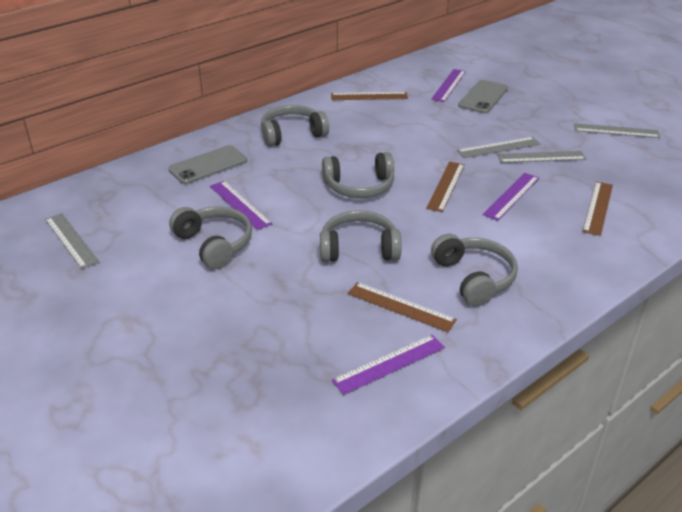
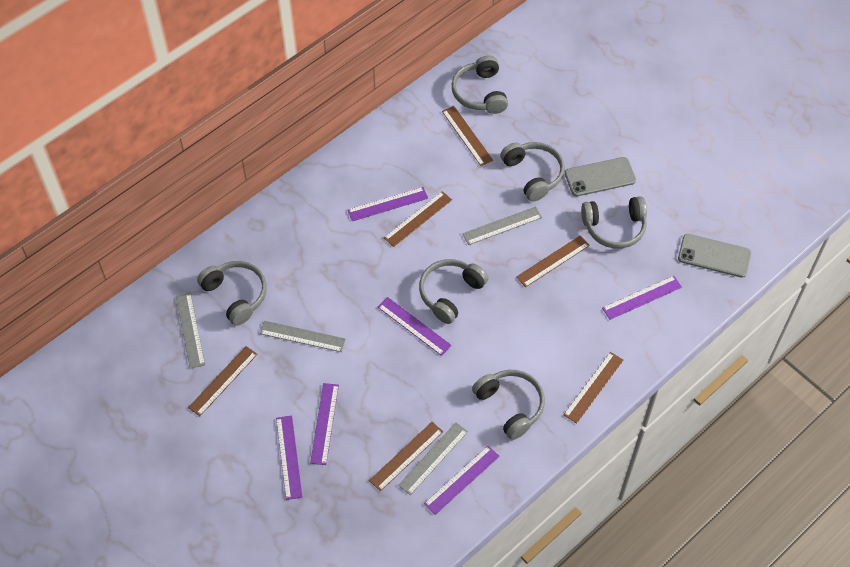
brown ruler: [331,92,408,100] [348,282,457,332] [426,162,465,212] [582,181,613,236] = 4 -> [188,346,258,416] [369,422,443,491] [384,191,452,247] [442,106,493,166] [516,235,590,287] [563,352,623,424] = 6
grey headphones: [169,207,252,269] [261,105,329,147] [320,210,402,262] [322,152,394,198] [431,233,518,306] = 5 -> [197,261,267,326] [419,259,489,324] [452,55,508,114] [472,370,545,440] [500,142,565,202] [581,196,647,248] = 6
purple ruler: [210,181,272,230] [332,335,445,395] [431,69,466,102] [483,173,539,221] = 4 -> [276,415,302,500] [310,383,339,465] [348,187,428,221] [378,297,452,356] [424,446,500,515] [602,276,682,320] = 6

